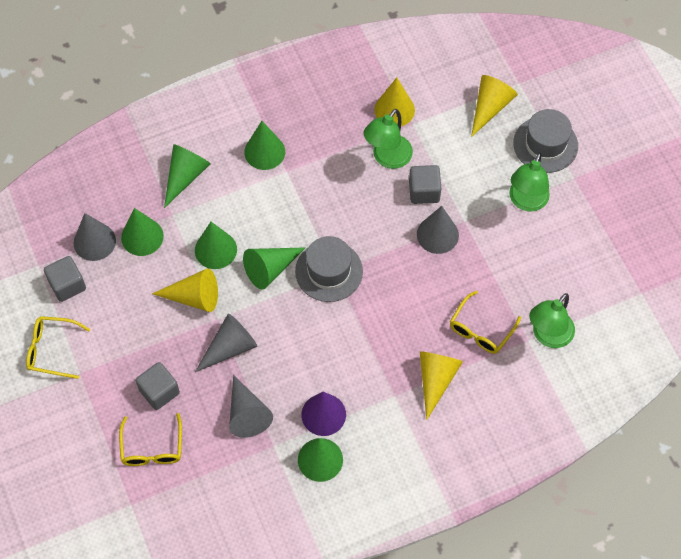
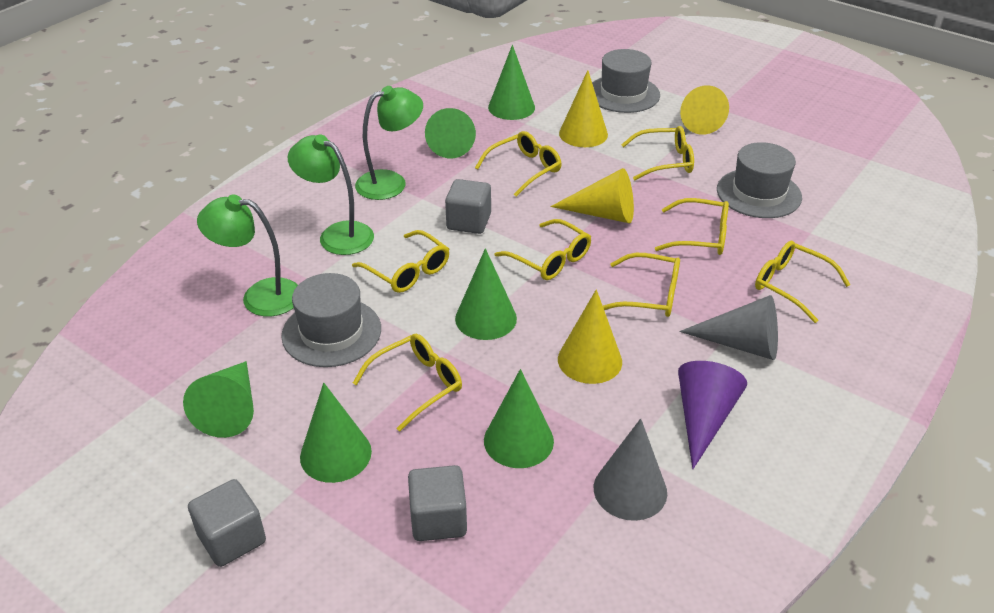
grey cone: [74,213,116,261] [195,313,257,372] [229,375,273,438] [417,206,459,254] = 4 -> [594,418,667,521] [679,295,778,360] = 2
grey hat: [295,236,363,302] [513,109,578,173] = 2 -> [281,273,381,367] [592,49,660,113] [717,142,802,218] = 3
yellow glasses: [26,316,90,379] [119,413,182,466] [450,291,521,354] = 3 -> [352,230,449,293] [353,333,462,432] [475,131,562,197] [495,219,591,280] [603,253,680,317] [621,126,694,180] [655,198,729,255] [755,241,850,323] = 8

